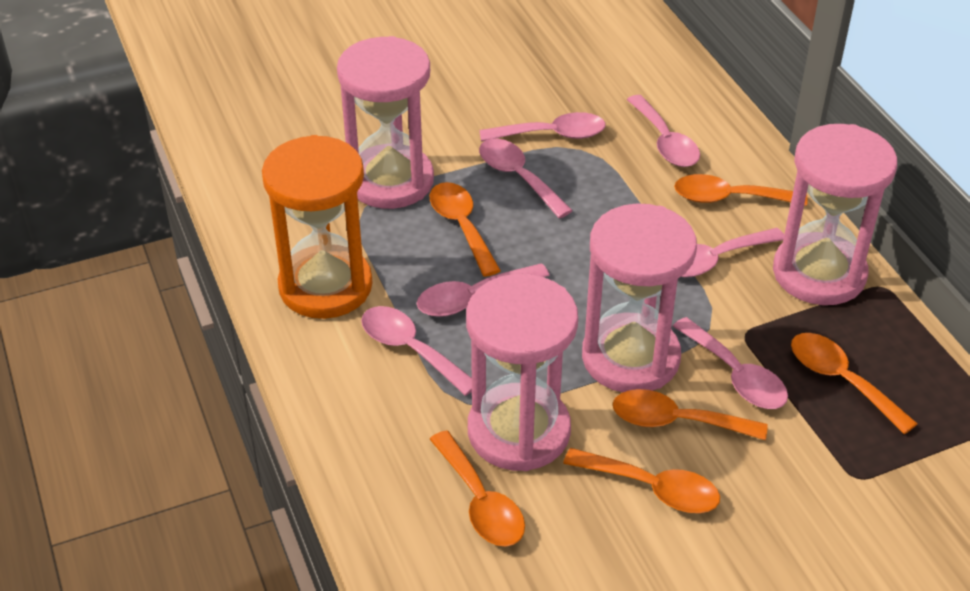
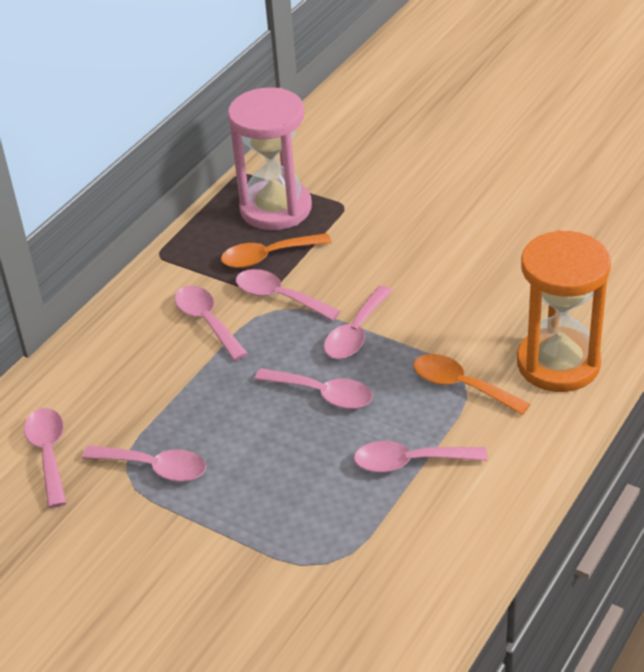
orange spoon: [430,182,501,277] [430,430,525,546] [563,448,720,513] [613,389,768,440] [674,174,808,206] [791,333,918,435] = 6 -> [221,233,331,268] [414,354,530,415] = 2
pink hourglass: [337,36,434,209] [466,274,578,471] [582,204,697,392] [773,124,897,305] = 4 -> [228,87,312,230] = 1

